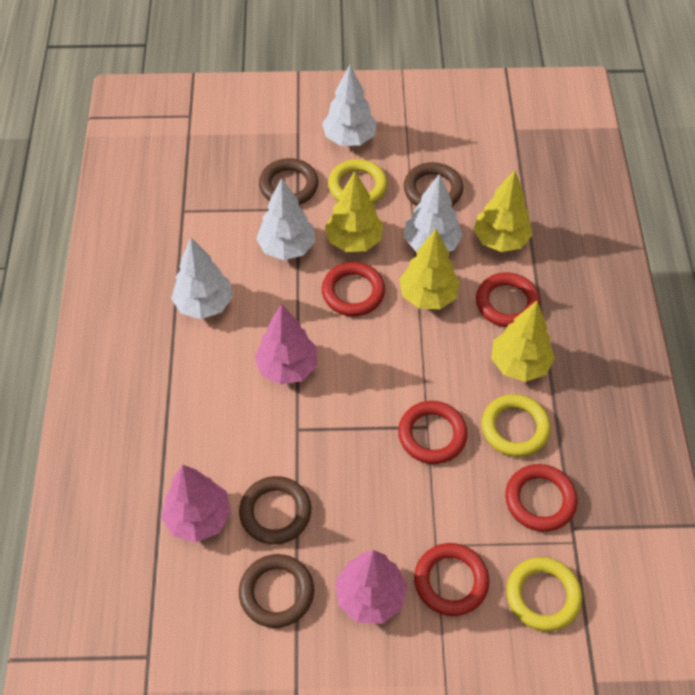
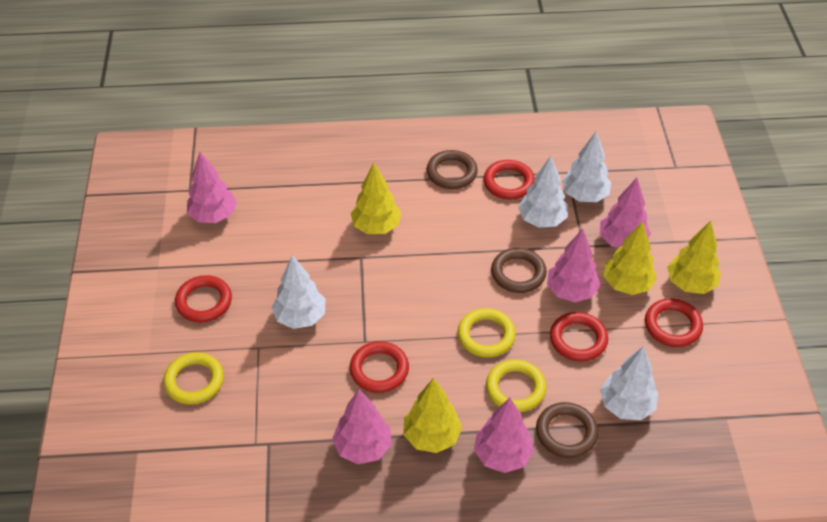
brown ring: [239,476,311,545] [239,554,314,628] [259,158,318,205] [404,162,463,206] = 4 -> [427,150,478,189] [491,248,547,293] [536,402,598,458] = 3
pink tree: [161,465,231,542] [254,304,317,385] [335,550,407,624] = 3 -> [187,152,237,223] [332,389,392,464] [474,398,534,473] [547,229,600,302] [600,178,651,248] = 5

